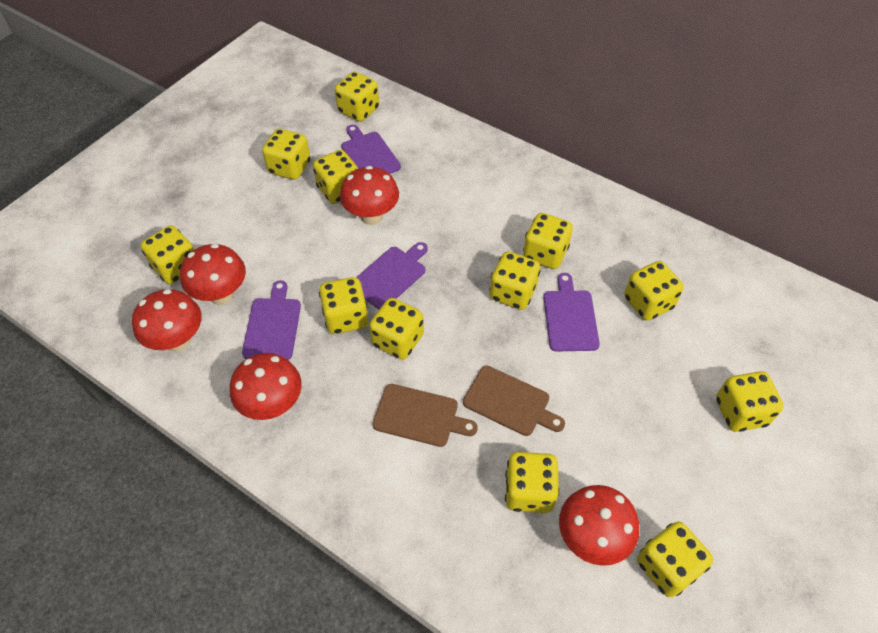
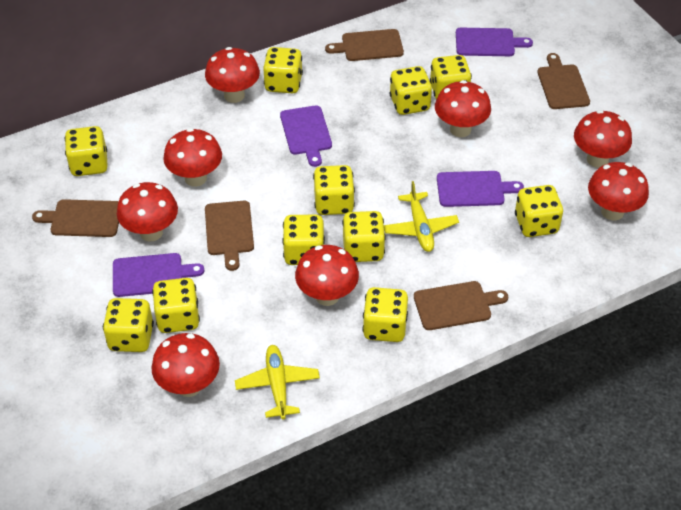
brown cutting board: [373,384,478,447] [463,366,565,436] = 2 -> [32,199,119,237] [205,201,254,271] [325,29,404,61] [414,281,508,330] [537,53,590,109] = 5
red mushroom: [132,289,202,352] [180,244,246,305] [230,353,302,420] [340,166,399,225] [559,485,639,566] = 5 -> [117,182,178,242] [151,333,220,397] [163,128,222,187] [205,47,260,103] [295,245,359,306] [435,80,491,137] [574,110,632,168] [588,162,649,221] = 8
yellow dice: [141,225,194,284] [262,129,310,180] [313,150,359,204] [319,277,368,334] [335,72,379,122] [369,298,424,360] [489,251,541,310] [505,452,560,513] [523,213,573,269] [624,261,684,321] [637,522,713,597] [716,371,784,432] = 12 -> [65,126,108,176] [103,298,154,352] [152,278,200,333] [263,47,303,93] [282,215,325,265] [313,165,355,215] [342,211,386,262] [363,287,408,342] [389,66,432,115] [430,55,472,100] [515,185,563,237] = 11
yellow plane: none = 0 -> [235,345,320,420] [384,181,459,252] = 2

